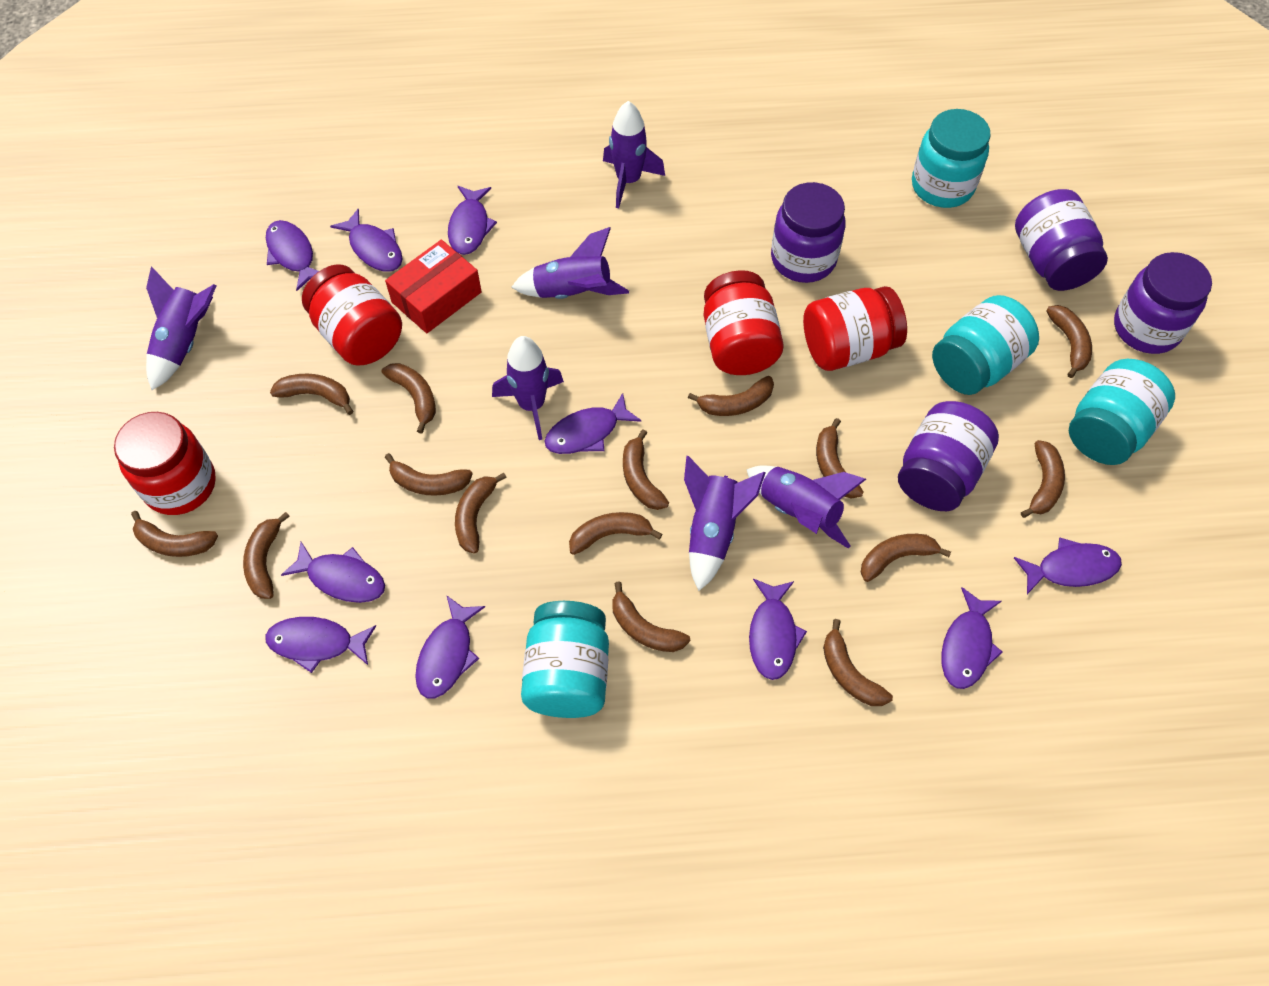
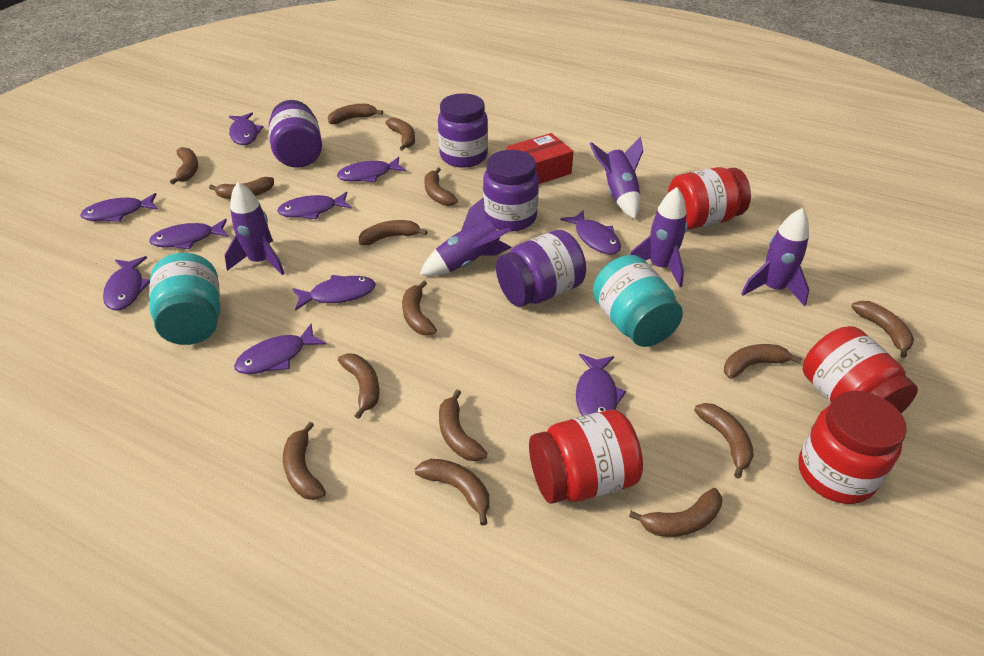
purple rocket: [146,266,217,390] [492,336,564,440] [511,227,629,299] [603,101,665,208] [684,456,766,591] [746,466,866,549] = 6 -> [225,182,285,275] [420,197,511,276] [589,137,643,219] [630,187,687,287] [741,208,809,306] = 5
turquoise jar: [521,601,609,718] [912,109,991,208] [932,295,1039,395] [1069,359,1175,465] = 4 -> [149,253,220,345] [593,255,683,347] = 2

